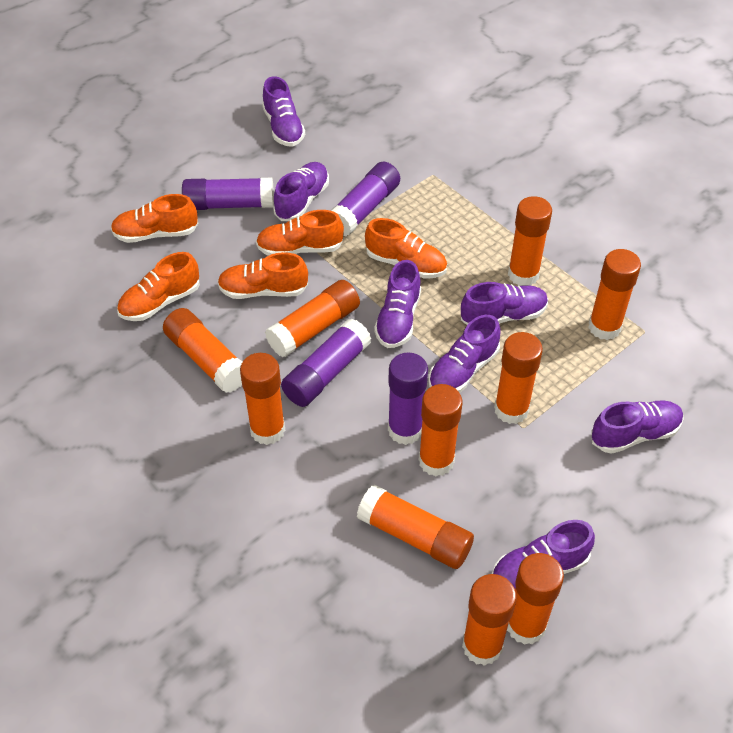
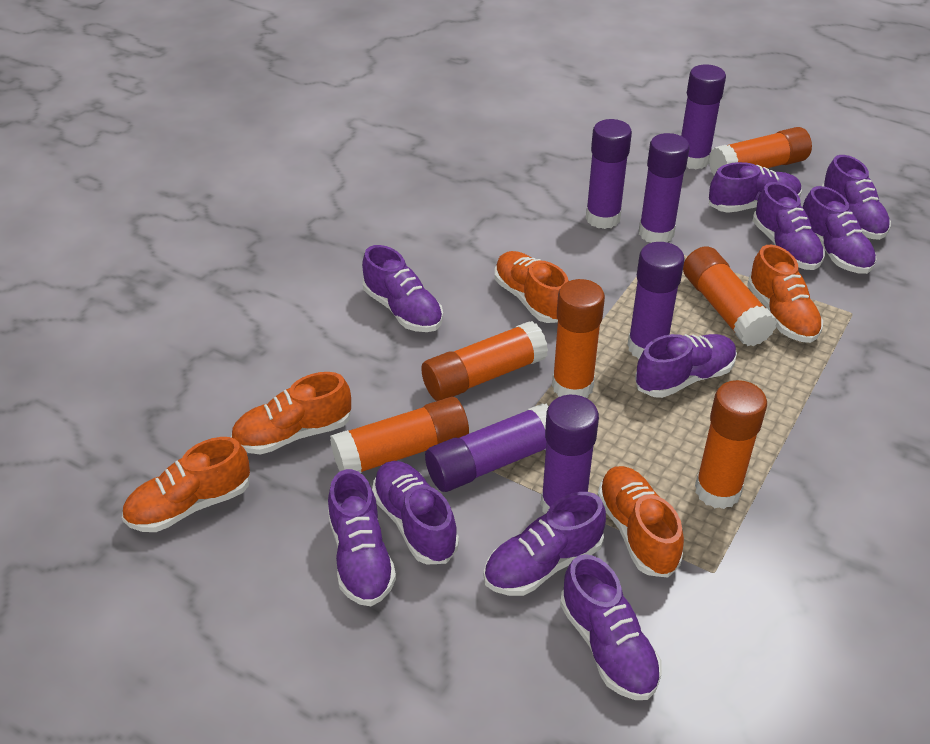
orange glue stick: [163,308,242,393] [240,353,285,445] [265,280,360,357] [357,484,474,569] [419,384,463,476] [462,574,517,666] [494,332,543,424] [507,553,564,645] [508,196,552,286] [588,249,641,340] = 10 -> [330,397,469,473] [421,321,548,401] [552,279,605,398] [683,246,777,346] [695,380,767,509] [709,127,812,175] = 6
purple glue stick: [182,178,274,210] [281,319,372,407] [330,162,400,237] [388,352,428,445] = 4 -> [425,403,549,492] [541,395,599,514] [585,119,632,229] [627,242,685,359] [639,133,690,243] [681,64,726,169] = 6
purple shoe: [262,76,305,147] [273,162,329,221] [374,260,421,348] [429,315,501,393] [461,282,548,325] [492,520,595,588] [591,400,684,454] = 7 -> [328,469,396,606] [362,245,443,332] [372,461,459,565] [484,492,606,596] [560,554,662,700] [635,334,737,398] [709,162,802,213] [753,182,825,270] [803,186,876,274] [822,155,891,240] = 10

